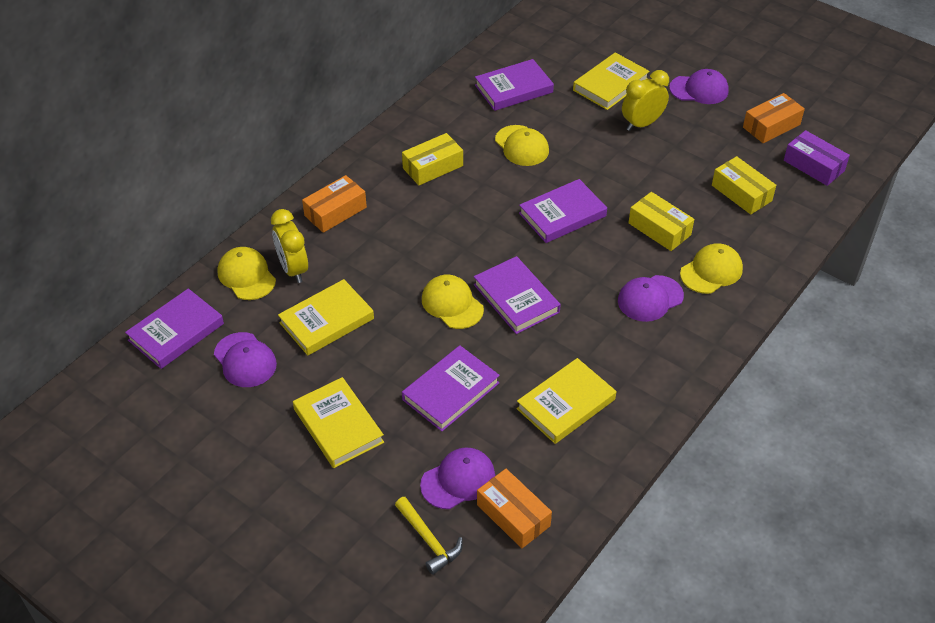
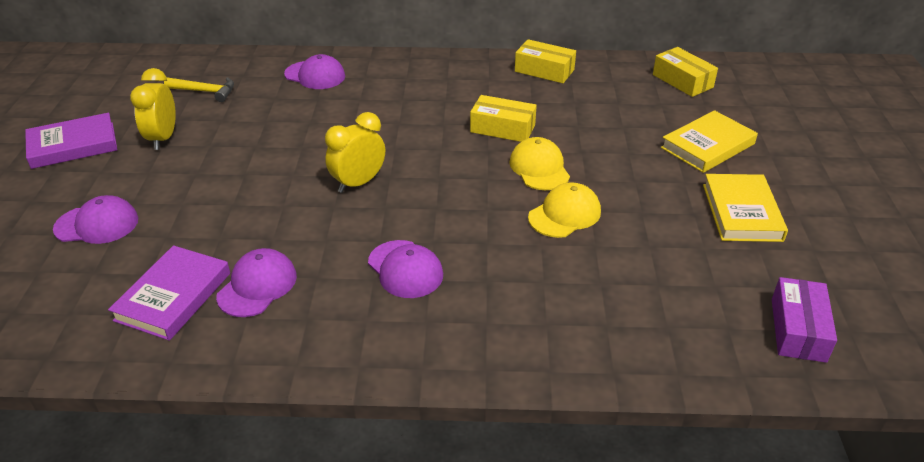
orange box: [302,175,367,233] [477,469,552,548] [743,93,805,143] = 3 -> none = 0
purple book: [125,288,224,369] [402,345,500,432] [474,256,561,334] [475,59,554,111] [519,179,607,243] = 5 -> [25,113,117,169] [108,245,230,341] = 2
yellow book: [278,279,374,356] [293,377,384,468] [517,358,616,444] [573,52,650,110] = 4 -> [661,110,758,173] [703,174,788,242] = 2
yellow cap: [217,247,276,300] [422,274,484,329] [495,125,549,166] [680,243,743,294] = 4 -> [509,137,570,190] [528,182,601,238] = 2

